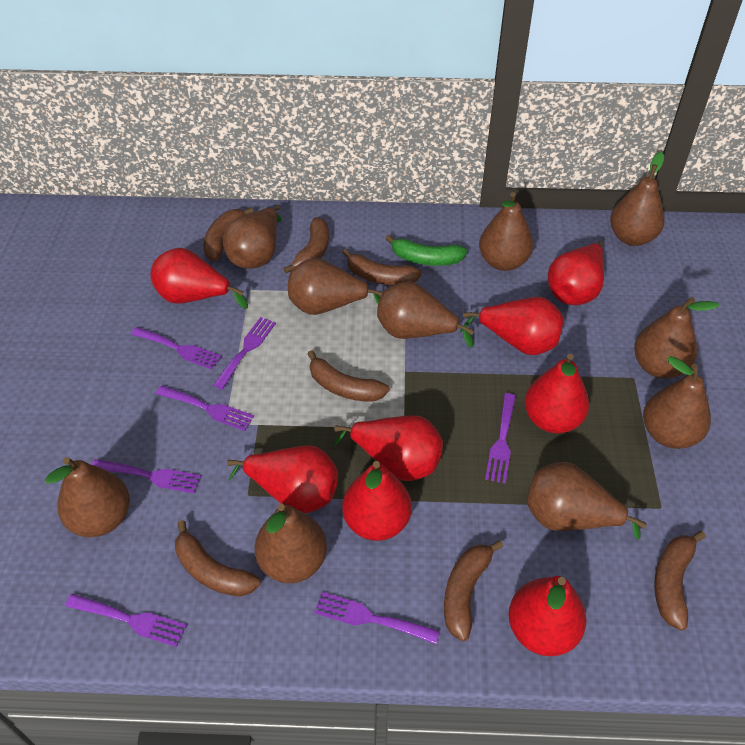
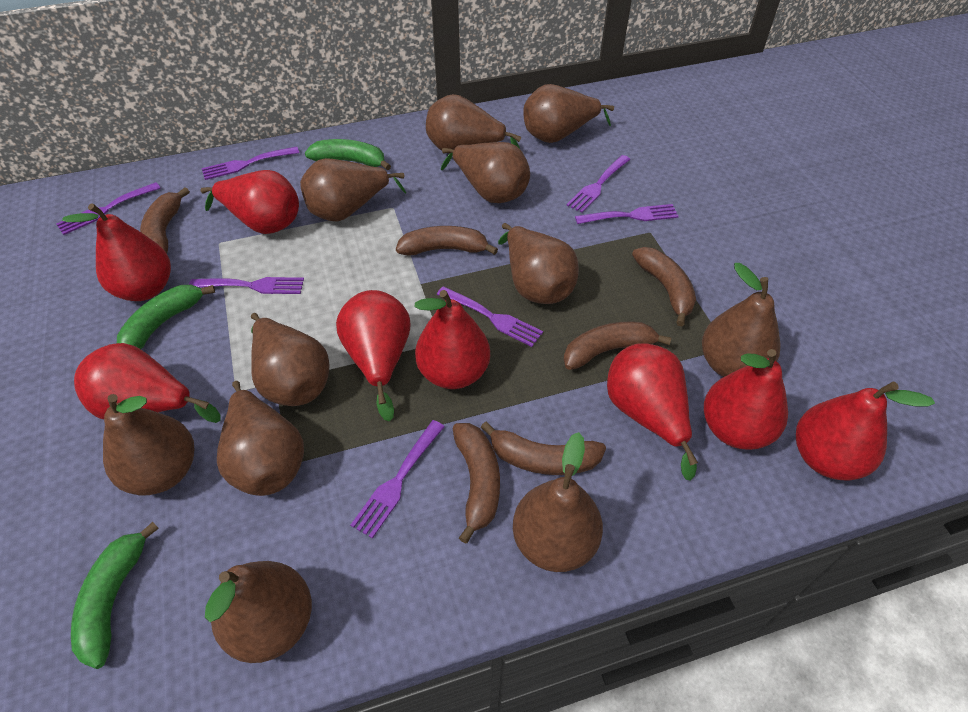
brown banana: [175,520,261,597] [204,207,253,261] [283,217,329,273] [307,350,389,402] [342,249,422,285] [444,540,504,641] [654,531,705,631] = 7 -> [140,187,190,254] [396,226,498,256] [453,423,500,544] [481,422,606,475] [563,321,671,370] [632,247,696,326] = 6
brown pear: [45,457,130,537] [223,205,282,269] [255,504,327,583] [288,258,383,315] [377,281,474,348] [479,192,533,271] [527,462,647,540] [610,152,665,246] [634,297,719,378] [643,356,711,449] = 10 -> [103,394,194,495] [205,561,312,663] [217,381,304,496] [251,313,330,406] [300,158,406,222] [426,94,521,153] [441,142,530,203] [498,223,579,304] [513,432,603,572] [523,84,614,143] [702,263,781,377] = 11
green banana: [385,235,467,266] = 1 -> [71,522,159,669] [117,285,215,349] [305,139,391,171] = 3

